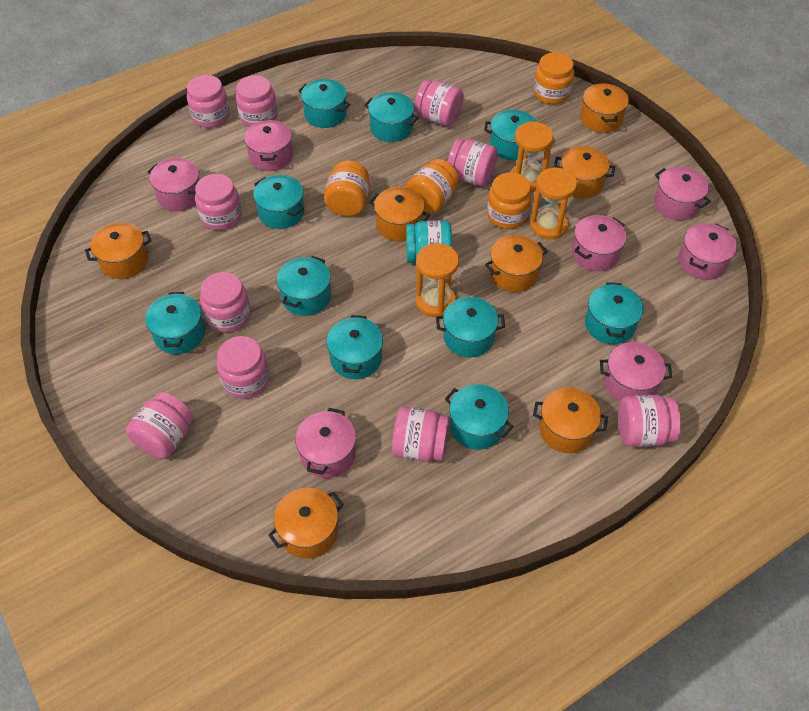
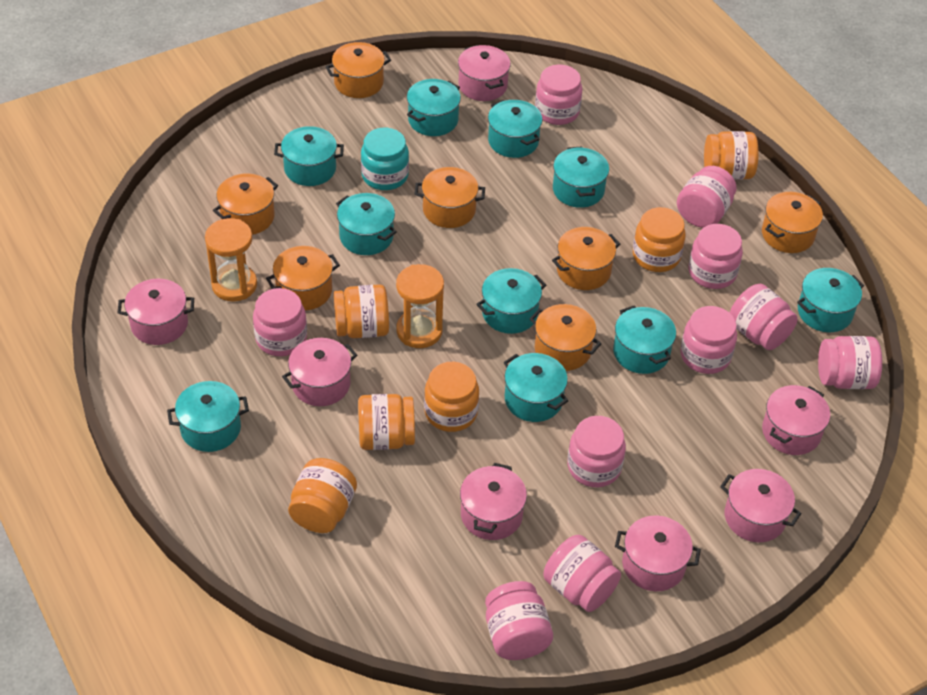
orange hourglass: [415,243,459,317] [510,121,554,192] [530,167,577,239] = 3 -> [205,218,257,301] [396,264,444,348] = 2
orange jar: [324,160,370,217] [406,159,459,214] [487,172,532,229] [533,52,574,104] = 4 -> [288,458,357,533] [334,284,389,338] [358,394,415,450] [424,362,479,432] [633,207,686,272] [704,131,759,179] = 6

